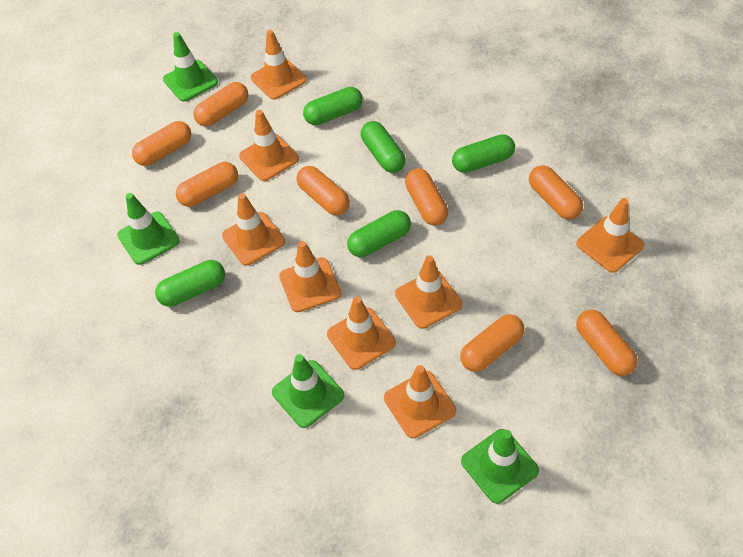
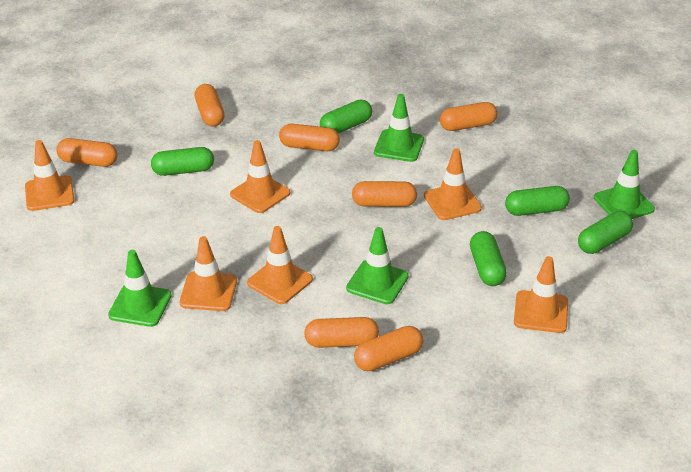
orange capsule: [132,121,191,166] [176,162,238,207] [193,82,248,127] [297,166,350,215] [405,168,448,225] [460,314,524,372] [529,165,583,220] [576,310,638,376] = 8 -> [56,138,118,167] [195,84,225,126] [279,124,340,151] [304,317,379,348] [352,181,417,207] [354,326,423,371] [440,102,498,131] = 7
orange traffic cone: [222,193,285,266] [239,110,299,181] [251,30,306,100] [279,241,341,312] [327,296,396,370] [384,365,456,439] [395,255,462,329] [576,198,644,273] = 8 -> [25,140,74,211] [179,236,237,311] [230,140,290,213] [247,226,313,304] [424,148,482,220] [514,256,568,333] = 6

